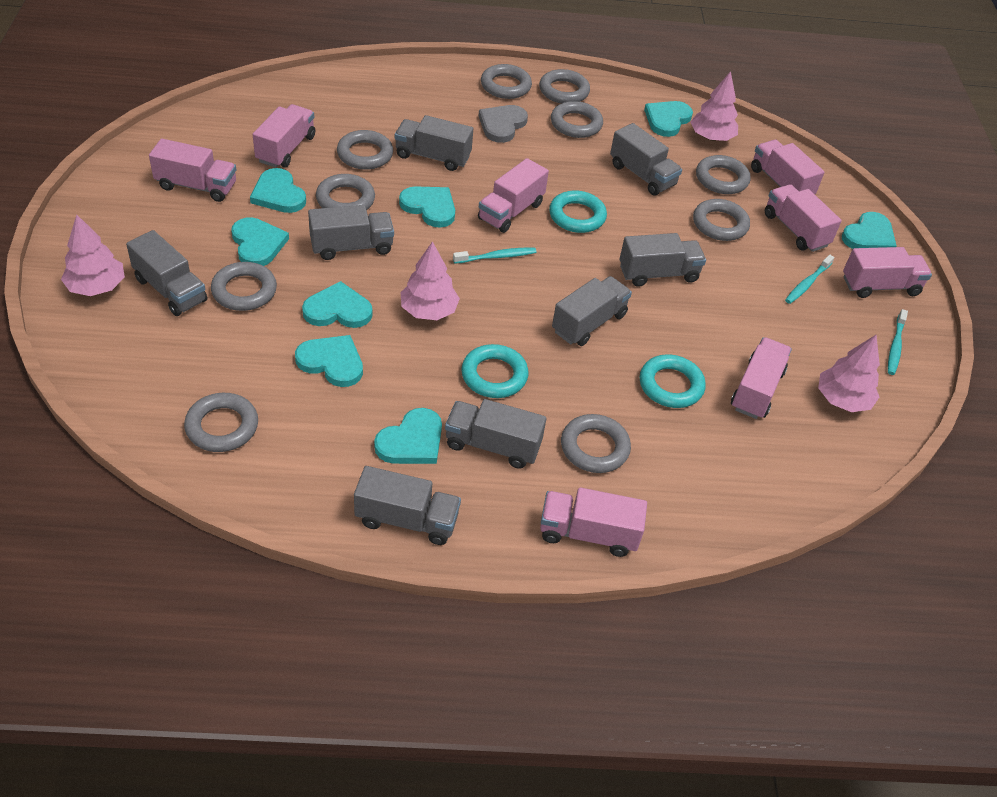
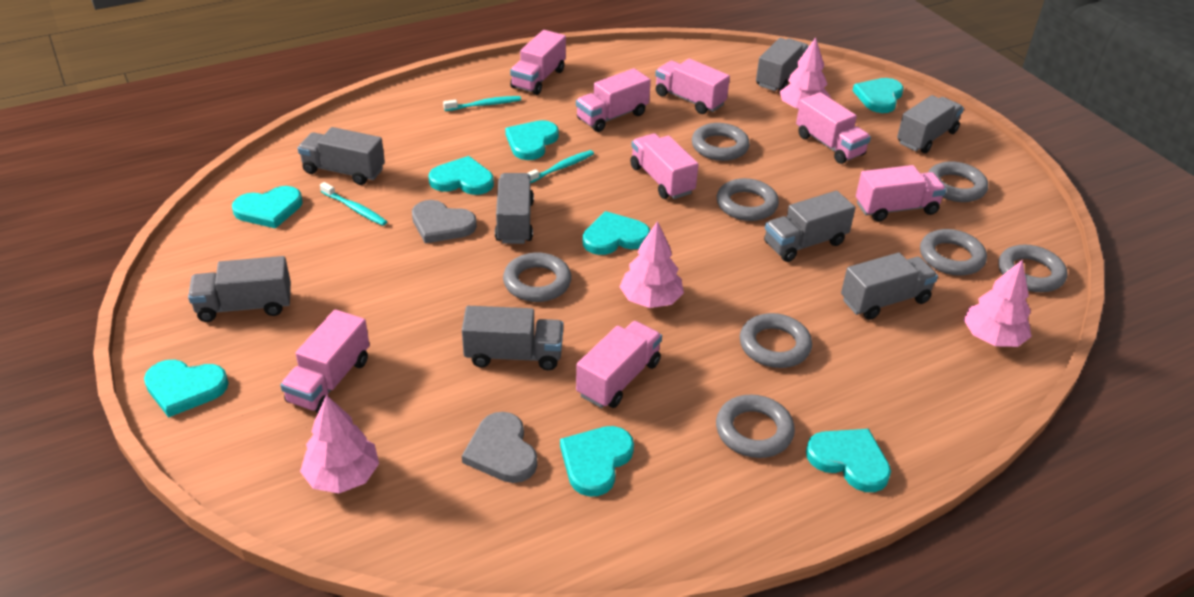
grey heart: [478,105,528,143] = 1 -> [412,200,477,243] [462,412,537,483] = 2
grey ring: [184,393,258,452] [211,262,277,311] [316,174,375,210] [337,130,393,170] [481,64,532,99] [539,69,590,104] [551,101,603,138] [561,414,631,473] [693,199,750,241] [696,155,751,194] = 10 -> [503,253,571,302] [692,123,750,161] [716,395,795,458] [717,178,779,221] [740,313,812,368] [920,229,987,276] [928,161,988,202] [998,244,1067,292] = 8
turquoise ring: [461,344,528,398] [549,190,607,233] [640,354,706,408] = 3 -> none = 0

